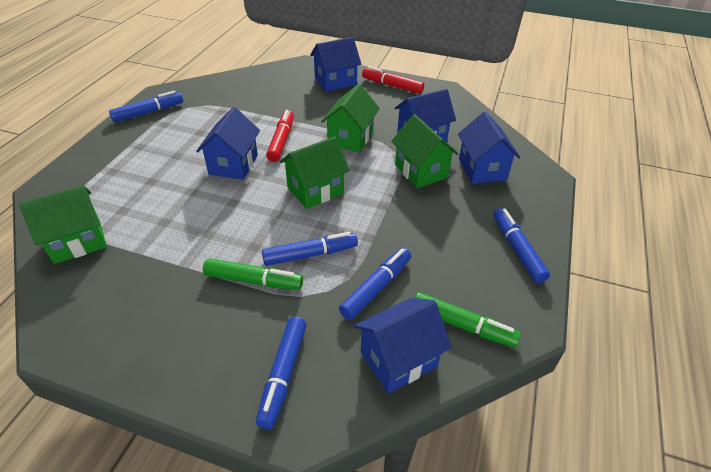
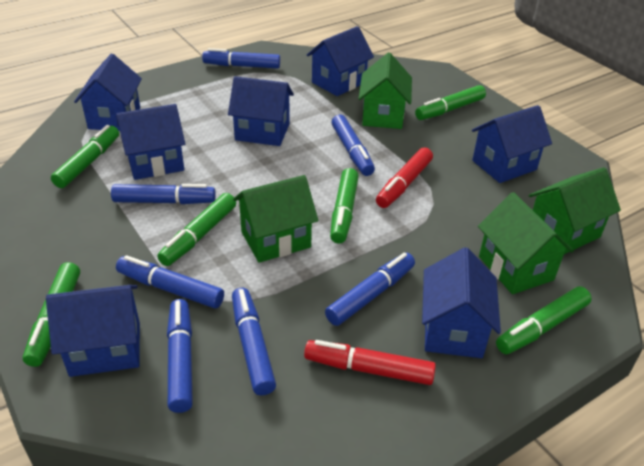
blue house: [196,107,260,180] [310,37,361,92] [354,298,452,393] [395,89,456,143] [458,111,520,184] = 5 -> [46,285,140,377] [74,54,142,131] [116,104,185,180] [228,76,294,146] [307,26,374,96] [422,247,501,358] [472,105,552,183] = 7
blue marker: [109,91,183,122] [256,317,307,429] [262,232,358,266] [339,248,411,320] [493,208,550,283] = 5 -> [111,184,216,204] [116,255,224,309] [167,299,193,413] [202,48,280,69] [232,288,276,395] [325,253,415,326] [331,115,375,176] = 7
green marker: [203,258,303,290] [415,292,521,348] = 2 -> [23,262,80,367] [51,125,119,188] [157,193,236,266] [330,168,359,243] [415,85,486,120] [496,286,592,354] = 6

